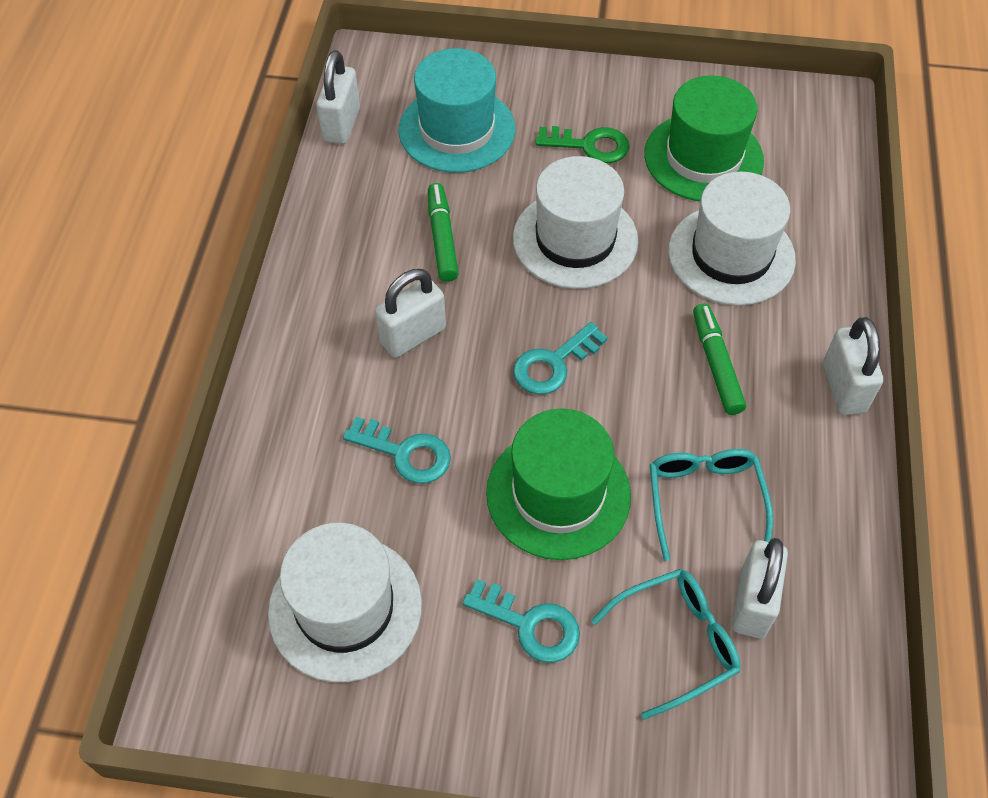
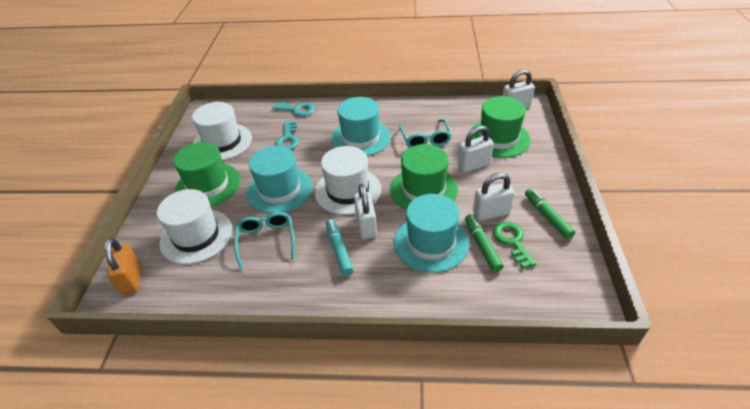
green hat: [486,409,631,560] [644,75,764,201] = 2 -> [173,142,241,207] [390,144,458,210] [470,96,530,158] = 3
orange padlock: none = 0 -> [104,238,141,295] = 1
turquoise hat: [399,48,516,173] = 1 -> [247,146,313,214] [331,97,391,156] [394,194,469,273] = 3
turquoise key: [343,417,451,483] [463,579,580,663] [513,322,608,395] = 3 -> [272,102,315,116] [275,121,299,150] = 2
turquoise marker: none = 0 -> [326,219,353,276] = 1

